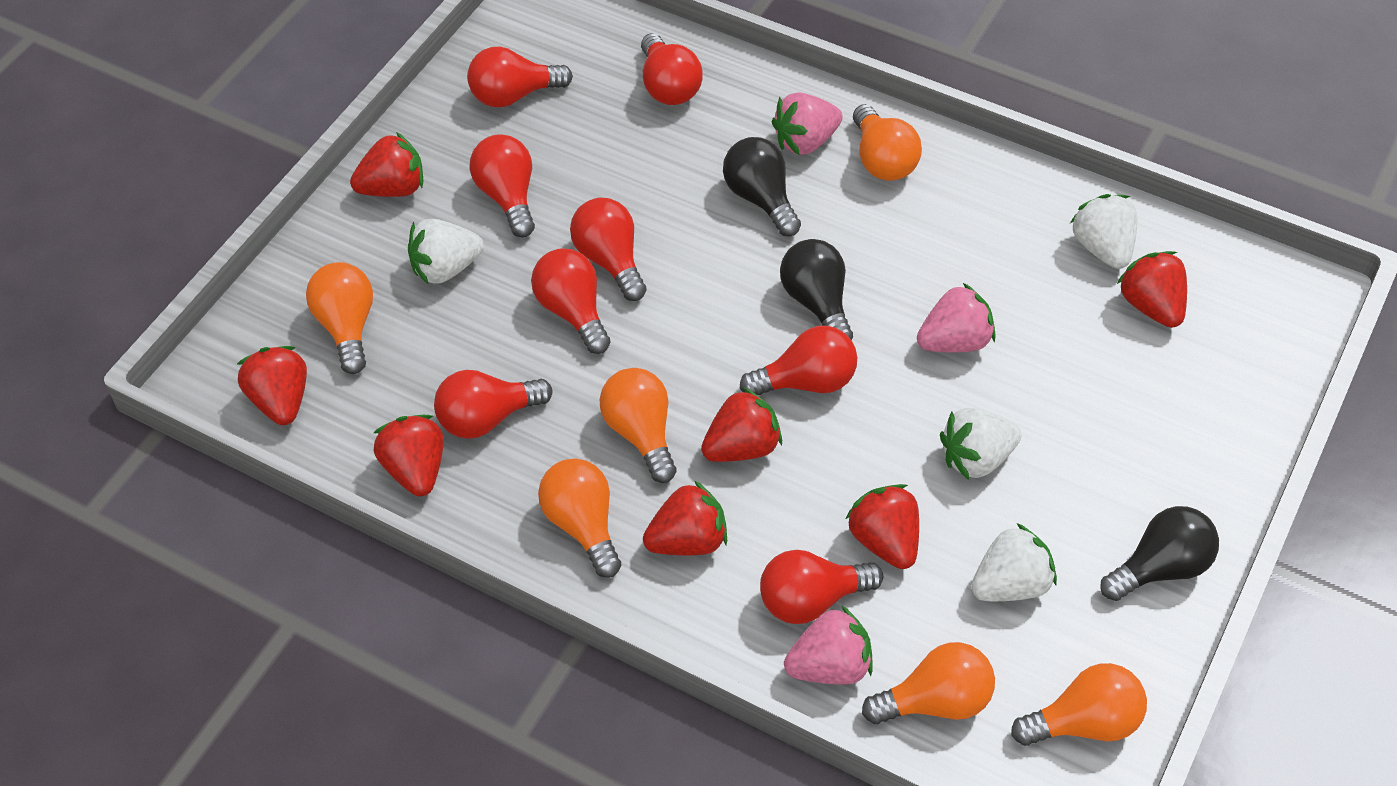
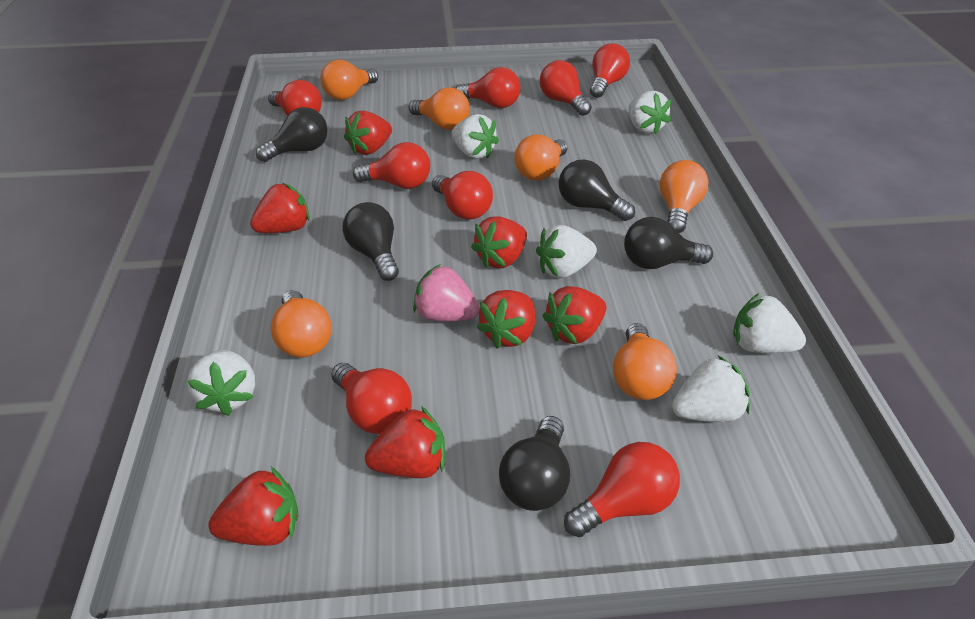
black light bulb: [723,137,801,237] [780,239,853,340] [1100,506,1219,601] = 3 -> [256,107,328,162] [343,202,399,281] [499,416,570,511] [559,160,635,221] [624,217,713,269] = 5
pink strawberry: [772,92,843,155] [784,605,873,684] [917,282,995,352] = 3 -> [413,265,480,321] = 1
white strawberry: [408,219,484,285] [940,408,1021,480] [971,523,1057,601] [1070,194,1137,269] = 4 -> [187,350,255,416] [451,114,499,159] [536,225,597,278] [629,91,671,135] [672,356,750,422] [733,293,806,353] = 6

